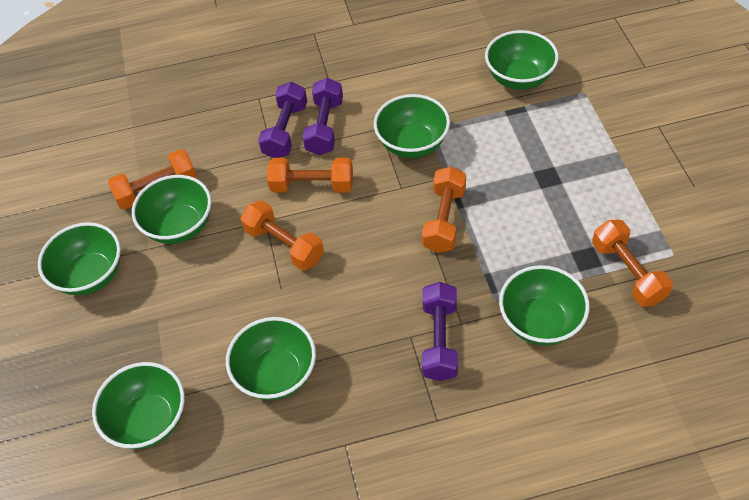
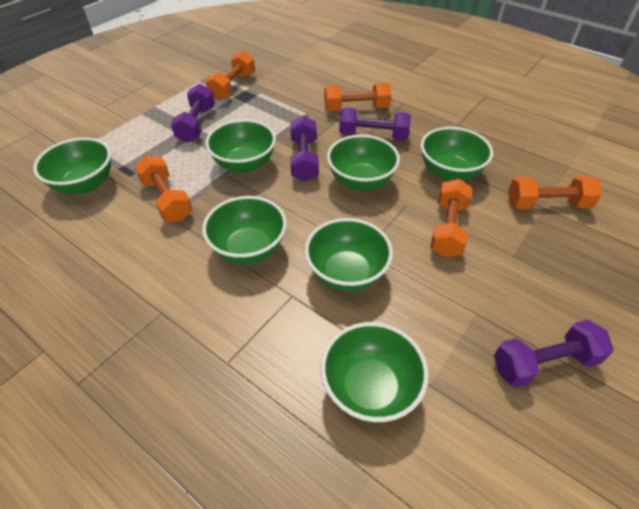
purple dumbbell: [258,82,307,158] [302,78,343,155] [422,282,458,381] = 3 -> [171,84,215,143] [290,116,319,181] [339,108,411,140] [494,320,614,387] = 4

